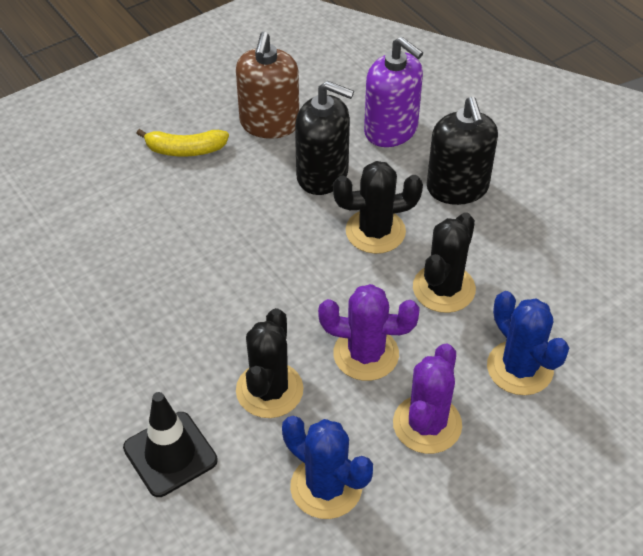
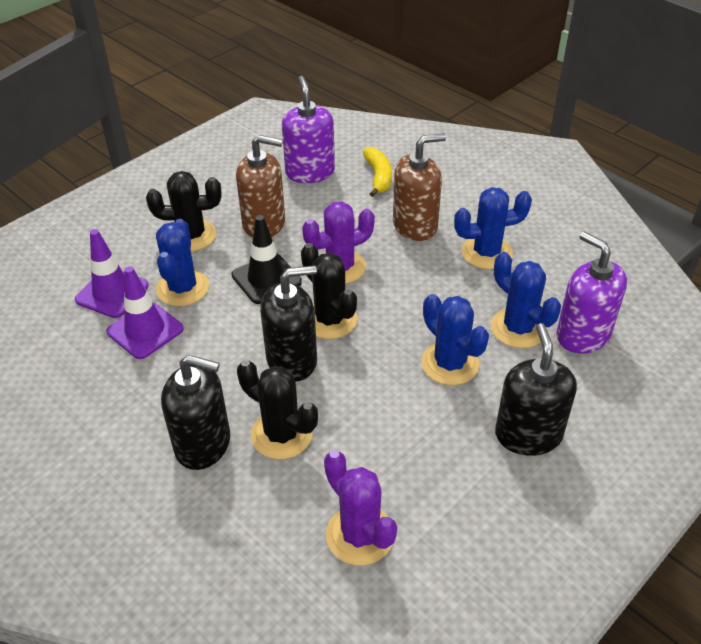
black soap dispenser: [295,81,354,195] [427,97,498,205] = 2 -> [161,355,230,470] [260,265,317,382] [495,323,577,456] = 3
blue cactus: [282,416,373,519] [487,291,569,395] = 2 -> [156,219,209,306] [421,294,489,385] [454,187,532,269] [491,252,561,348] = 4
brown soap dispenser: [236,32,299,139] = 1 -> [236,135,285,238] [393,133,446,241] = 2
purple soap dispenser: [364,37,423,147] = 1 -> [282,76,335,183] [556,232,627,354] = 2
purple traffic cone: none = 0 -> [75,229,149,318] [107,266,183,359] = 2

